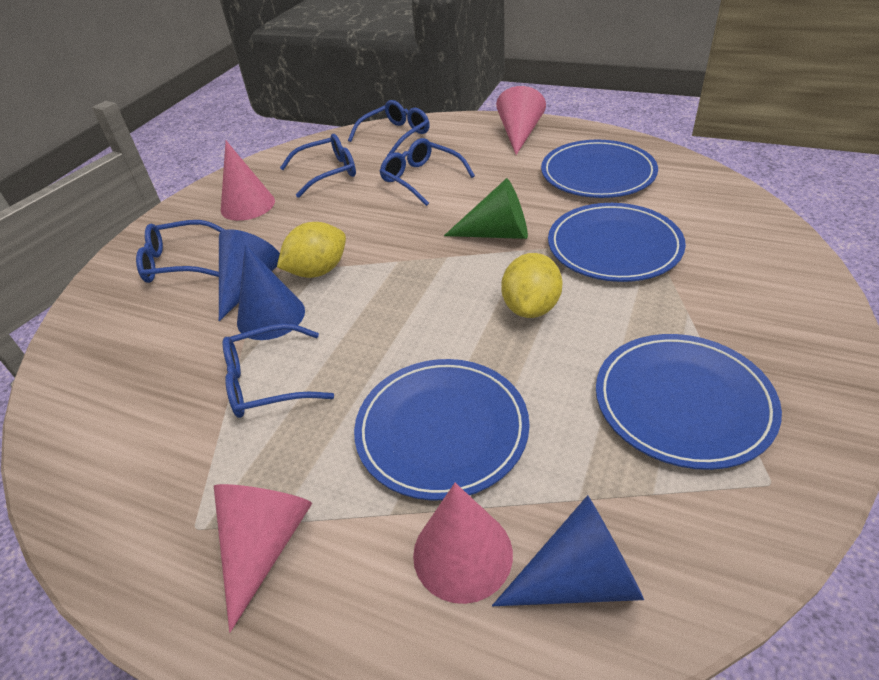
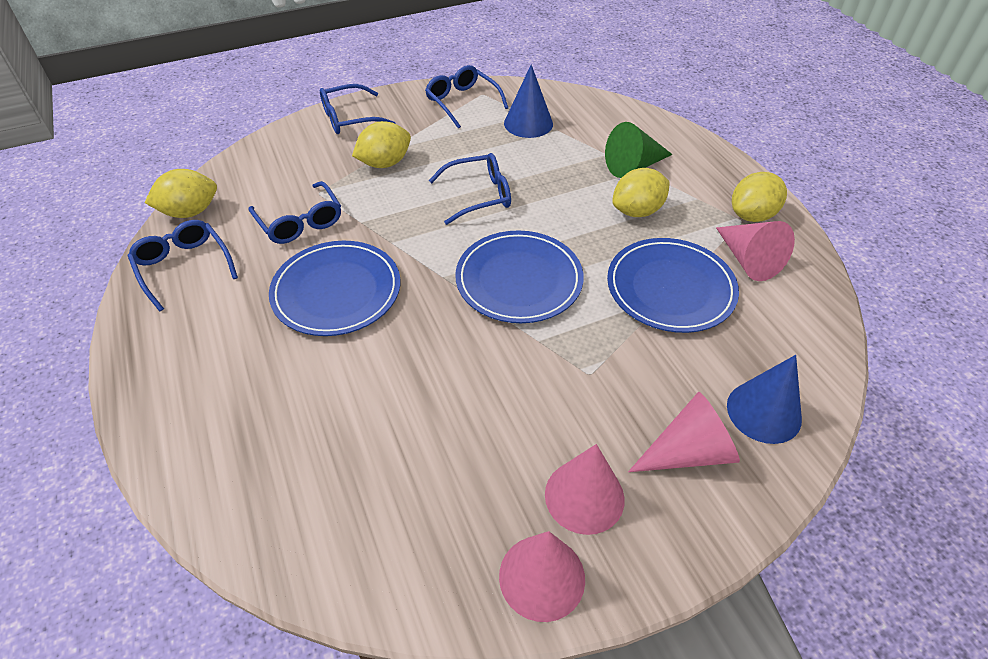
blue cone: [219,229,280,321] [237,245,305,340] [492,495,644,606] = 3 -> [504,65,553,138] [727,355,802,444] = 2
blue plate: [354,359,530,500] [541,140,658,198] [548,203,686,282] [596,334,782,470] = 4 -> [269,241,400,336] [455,230,584,323] [607,238,739,333] = 3
yellow lemon: [277,222,346,278] [501,253,563,318] = 2 -> [145,169,217,218] [352,121,411,168] [612,168,670,217] [732,172,787,222] = 4

